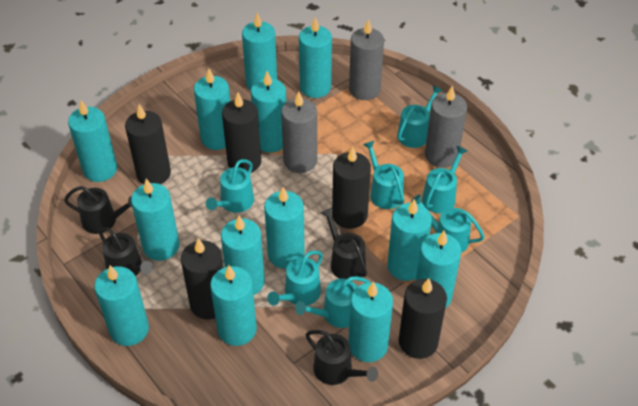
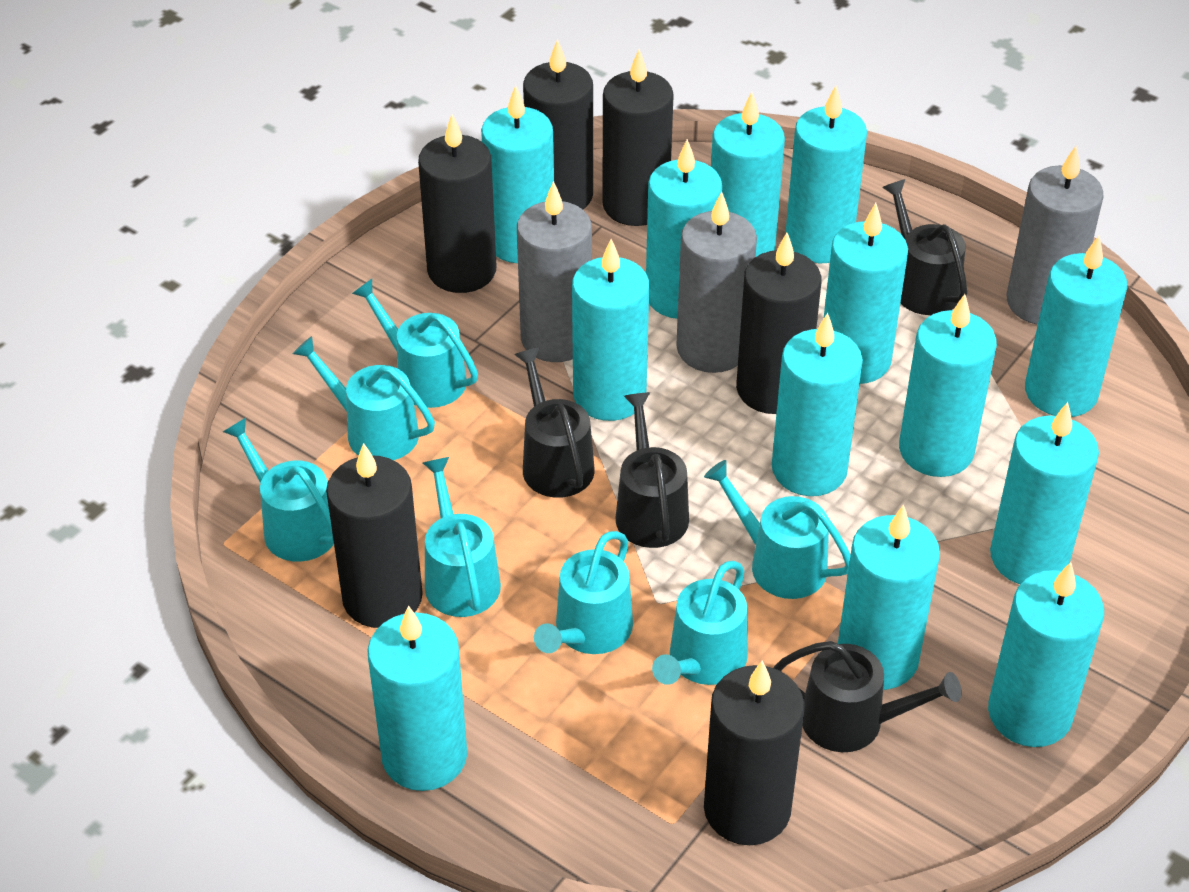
black candle: [125,104,171,184] [181,238,224,319] [222,93,261,173] [332,147,371,229] [399,278,447,359] = 5 -> [326,443,423,628] [418,114,496,293] [523,39,593,209] [602,49,674,226] [704,660,805,845] [736,233,822,414] = 6

